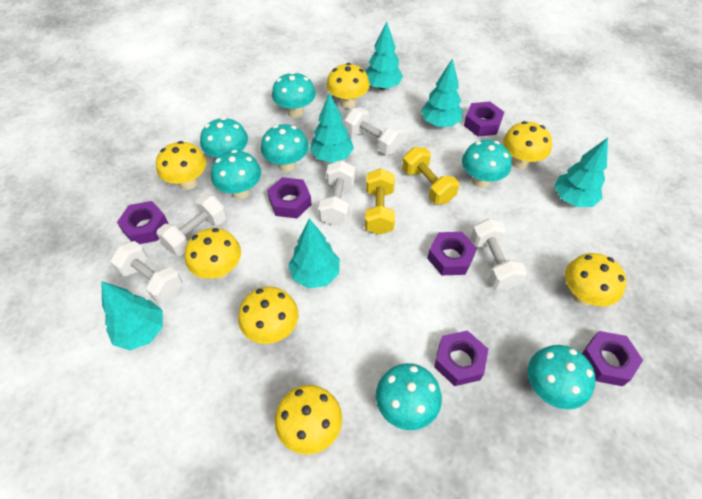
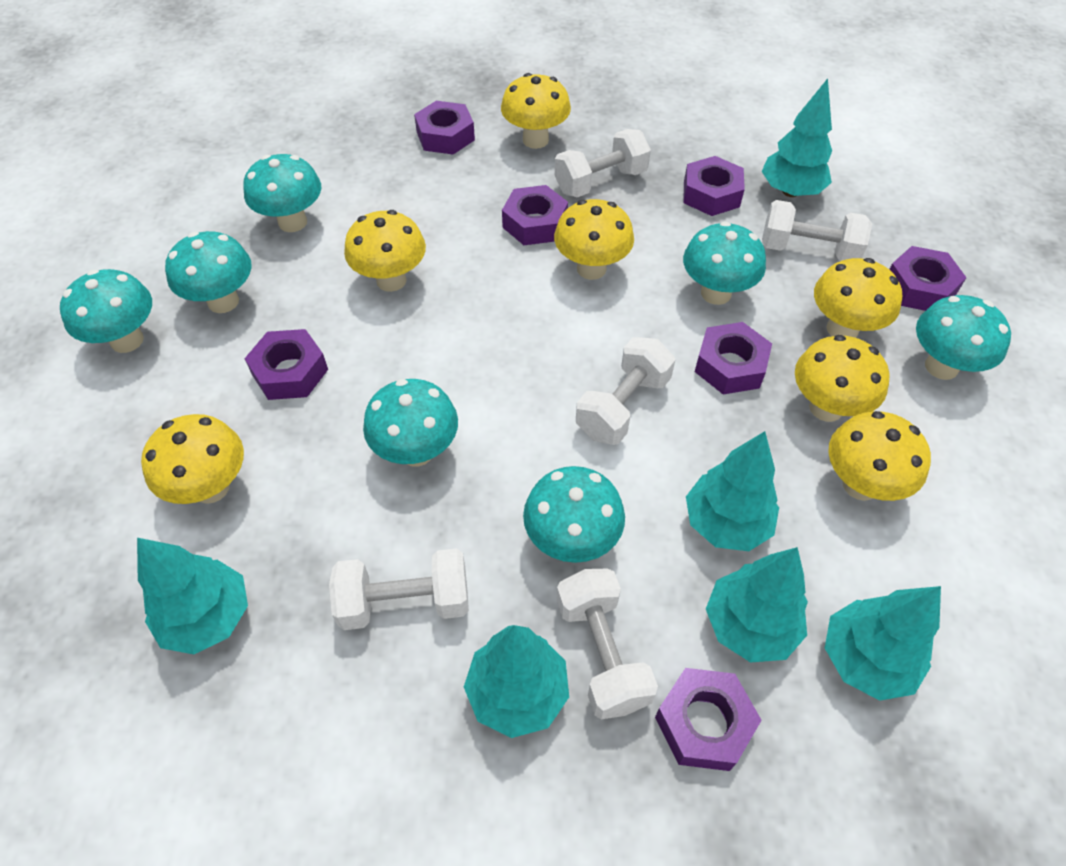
purple nut: [117,201,169,244] [267,177,312,218] [427,232,477,275] [434,330,488,386] [464,102,504,136] [582,331,643,386] = 6 -> [244,329,328,400] [414,101,475,155] [502,185,568,245] [655,668,762,771] [683,156,745,216] [695,322,772,395] [889,246,967,311] = 7
yellow dumbbell: [365,168,395,235] [402,147,459,204] = 2 -> none = 0

